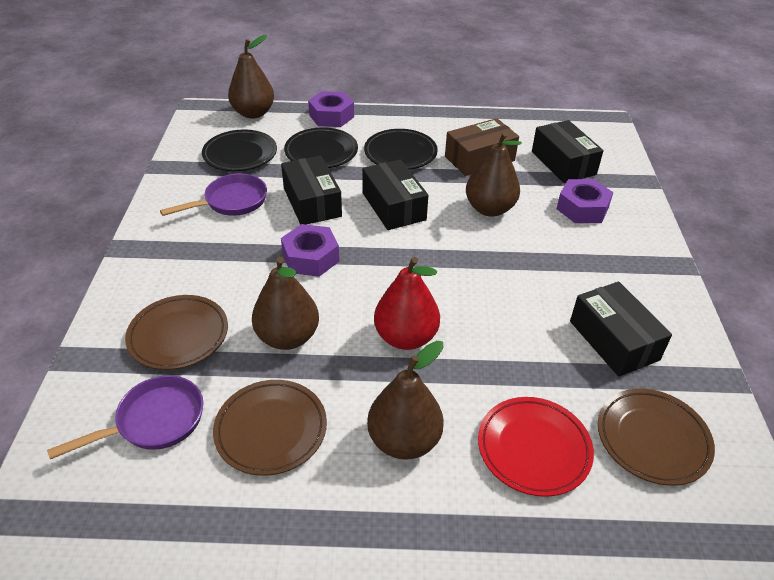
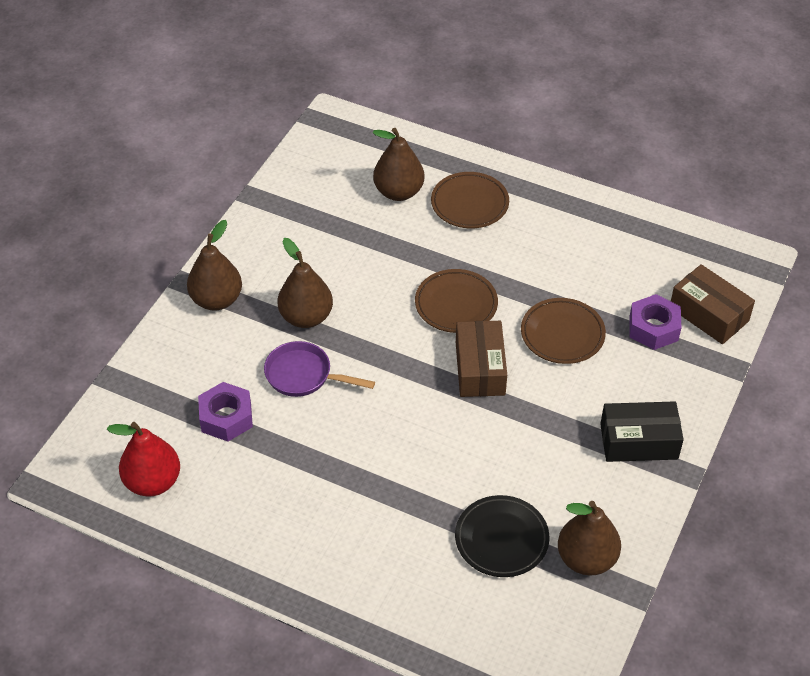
black box: [281,156,342,225] [362,159,428,230] [532,120,604,183] [570,282,672,377] = 4 -> [600,401,684,462] = 1
black plate: [202,130,277,171] [284,127,358,168] [364,129,438,170] = 3 -> [455,495,549,577] = 1
brown box: [445,118,519,176] = 1 -> [456,321,507,397] [671,264,755,344] = 2
purple nut: [281,224,339,277] [308,91,354,127] [556,179,613,223] = 3 -> [198,382,253,442] [630,294,681,350] = 2
purple pan: [47,375,203,459] [160,173,267,216] = 2 -> [264,341,375,397] = 1
red plate: [478,397,594,497] = 1 -> none = 0

